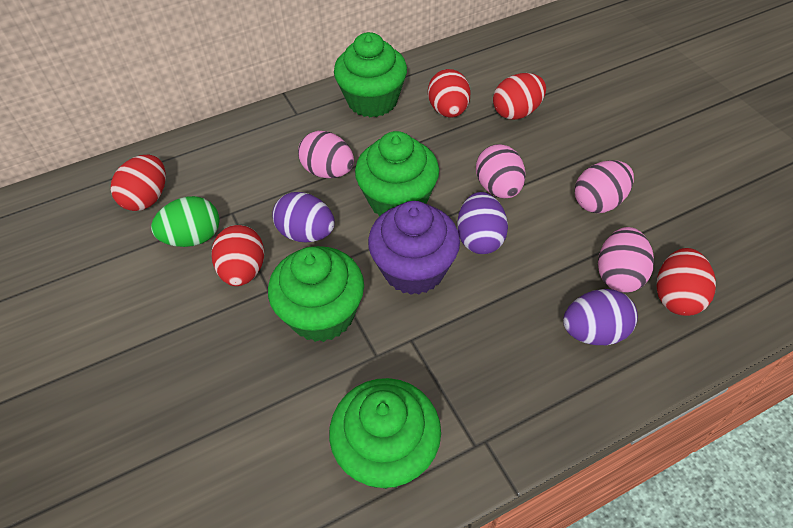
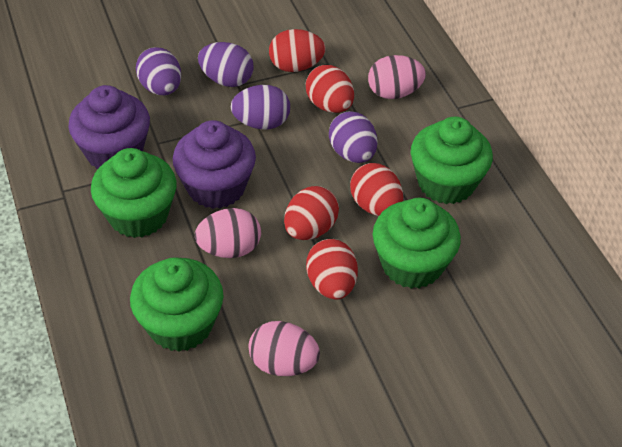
green egg: [151,196,220,247] = 1 -> none = 0
pink egg: [298,131,354,178] [476,144,525,198] [575,160,634,213] [598,227,654,293] = 4 -> [195,208,261,258] [248,321,320,376] [368,55,426,99] = 3
purple cupcake: [368,201,460,295] = 1 -> [68,85,150,169] [173,120,256,209] = 2
purple egg: [272,192,335,242] [457,192,508,254] [563,289,638,345] = 3 -> [136,47,181,95] [198,42,254,87] [231,85,290,129] [329,111,378,163] = 4

